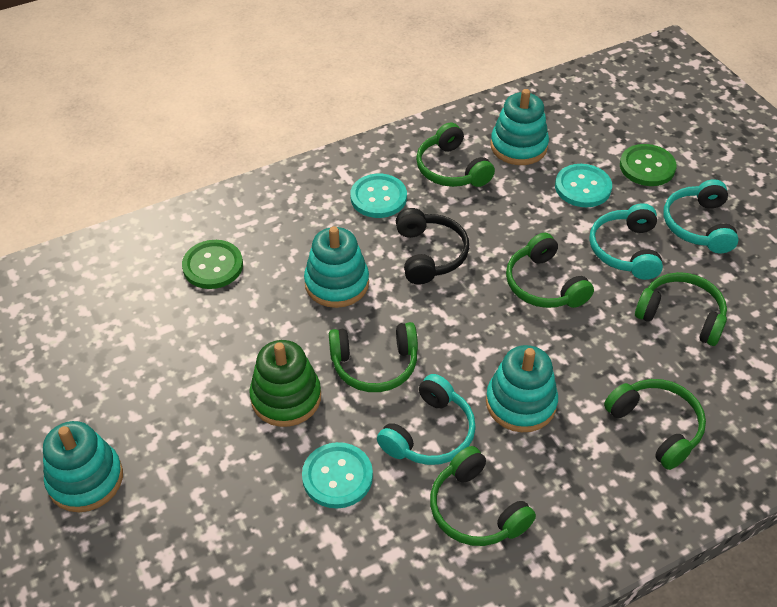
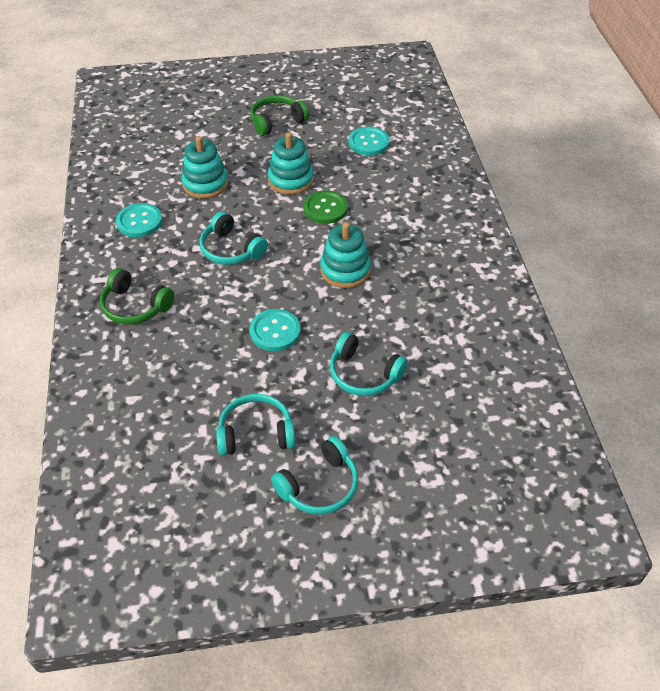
black headphones: [396,208,469,284] = 1 -> none = 0
green button: [182,240,243,289] [620,144,677,186] = 2 -> [303,190,348,224] = 1
green headphones: [329,322,418,392] [416,123,495,187] [430,446,536,546] [506,233,594,308] [604,379,706,470] [635,272,727,346] = 6 -> [100,268,174,325] [251,95,309,136] = 2
green stacking toy: [249,340,321,427] = 1 -> none = 0
turquoise headphones: [377,374,476,465] [589,203,663,280] [664,179,739,254] = 3 -> [199,211,268,265] [216,394,295,456] [271,436,358,514] [330,332,408,396] = 4
turquoise stacking toy: [43,421,123,512] [304,226,369,308] [486,345,558,432] [491,89,549,165] = 4 -> [181,136,228,199] [268,132,314,195] [320,222,371,288] = 3

